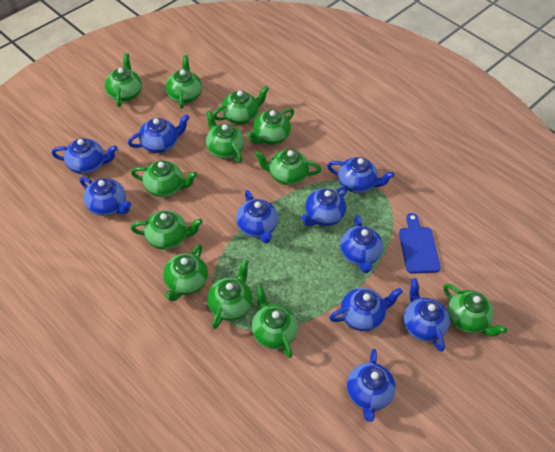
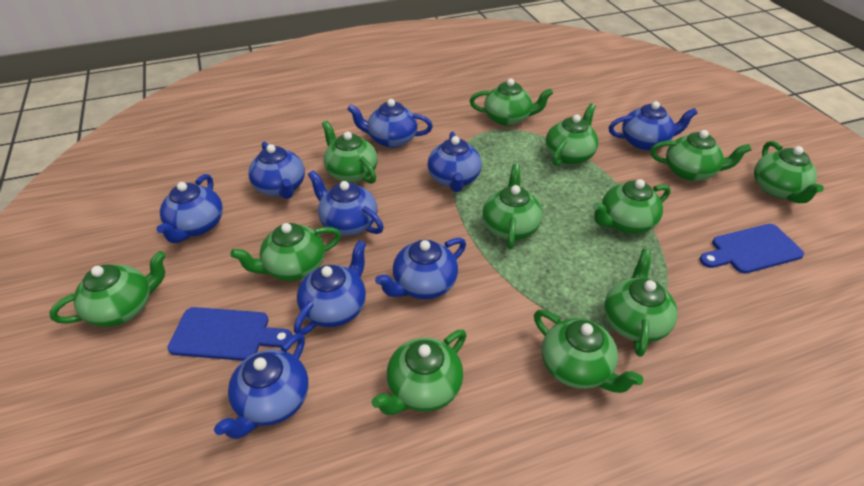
blue cutting board: [399,213,441,274] = 1 -> [167,307,292,361] [700,224,804,274] = 2
blue teapot: [52,138,118,174] [80,177,131,216] [128,114,190,153] [236,190,278,243] [301,185,348,226] [327,157,394,193] [329,288,403,331] [340,215,383,273] [347,349,396,422] [404,278,450,352] = 10 -> [156,174,223,243] [214,333,309,439] [248,141,305,199] [294,240,366,335] [308,170,384,236] [347,99,433,148] [375,238,466,299] [427,132,482,192] [609,101,697,151] = 9

